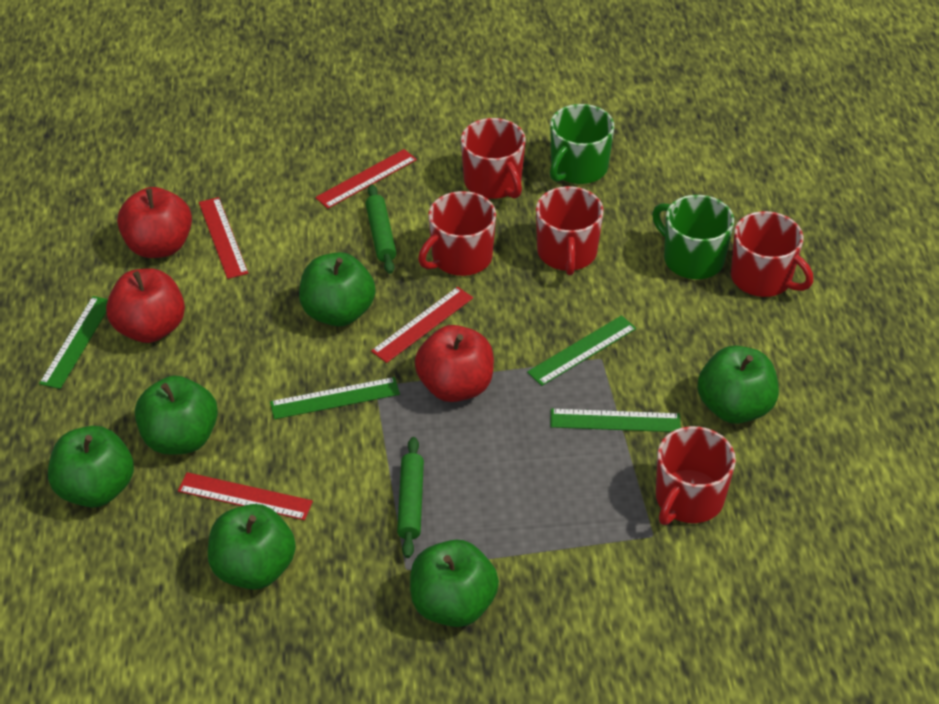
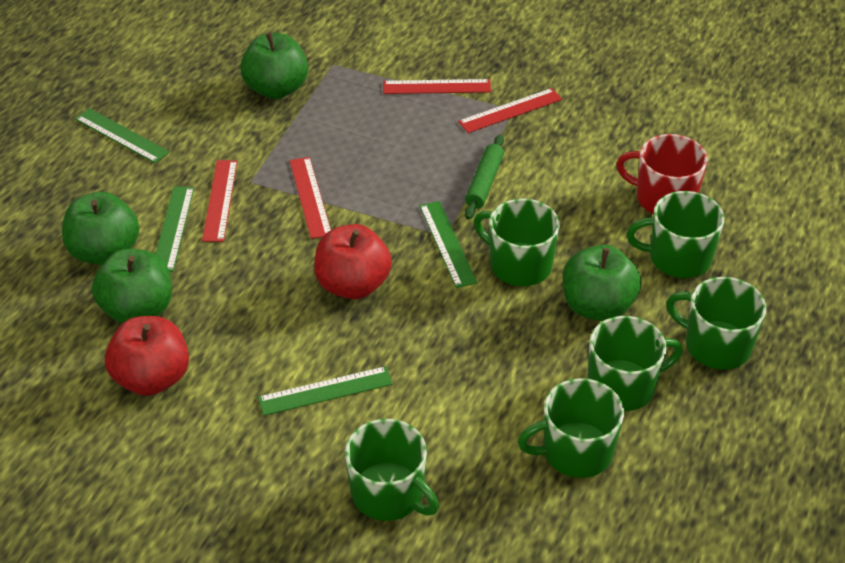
green apple: [48,426,134,508] [135,376,218,455] [208,504,296,590] [299,252,375,326] [410,540,499,627] [698,346,779,424] = 6 -> [62,192,139,265] [92,249,172,323] [240,33,308,99] [563,245,642,321] = 4
green mug: [550,104,614,184] [652,195,734,279] = 2 -> [345,419,439,521] [474,198,560,286] [518,378,624,478] [588,316,683,411] [627,191,724,278] [666,277,766,370] = 6
green rolling pin: [365,184,396,274] [397,437,424,558] = 2 -> [465,134,504,219] = 1
red apple: [106,268,185,343] [117,187,192,258] [415,325,494,402] = 3 -> [105,316,189,396] [314,224,392,299] = 2
red mug: [418,191,496,276] [461,118,526,199] [536,186,604,275] [656,426,736,525] [731,211,813,297] = 5 -> [616,134,708,214] = 1

